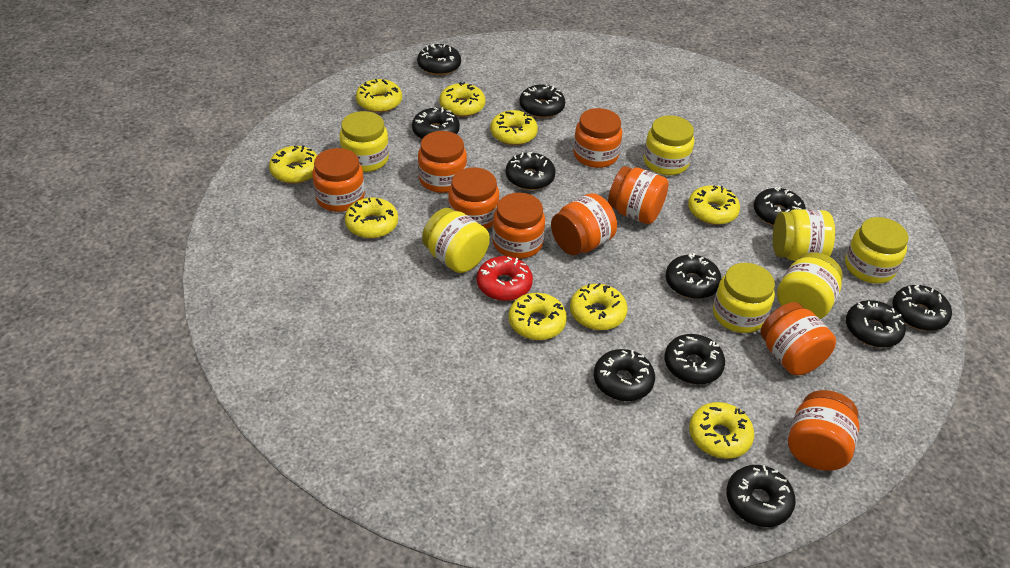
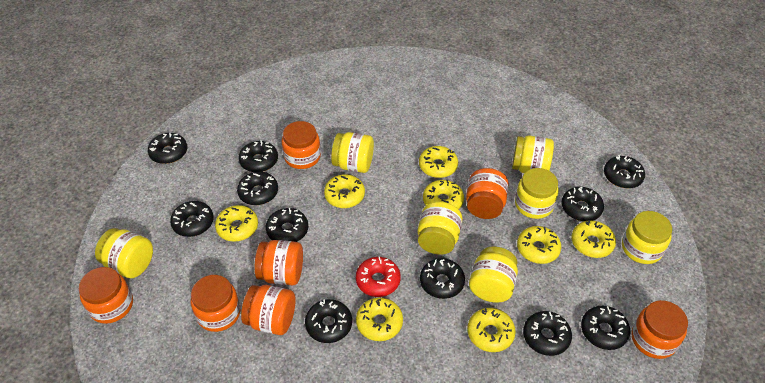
orange jar: [312,148,365,212] [418,131,467,193] [448,167,499,229] [492,193,545,259] [551,193,617,255] [573,108,622,168] [608,166,669,224] [760,302,836,375] [788,390,860,471] = 9 -> [79,267,133,324] [191,275,240,332] [241,285,296,335] [255,240,303,285] [282,121,321,169] [466,168,509,219] [631,300,688,359] = 7
yellow donut: [269,145,317,184] [345,197,398,239] [356,79,402,113] [439,82,485,117] [490,110,538,145] [509,293,567,340] [570,283,628,330] [688,185,740,225] [689,402,754,459] = 9 -> [215,205,258,242] [324,174,365,208] [356,298,403,341] [419,146,458,178] [423,180,464,209] [467,308,516,352] [517,226,561,264] [571,220,616,258] = 8

